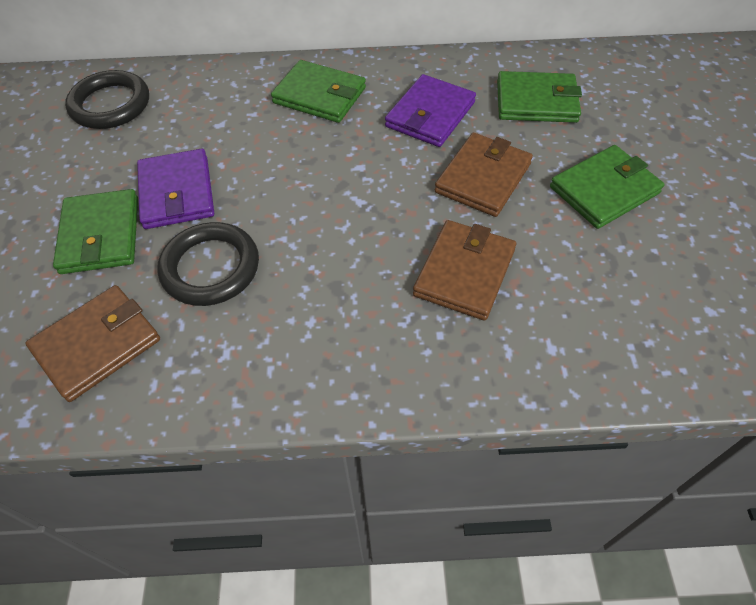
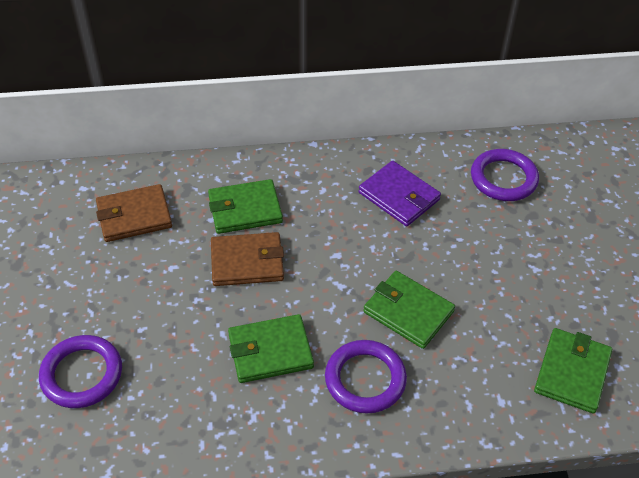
black ring: [65,70,149,129] [157,222,259,306] = 2 -> none = 0
brown wallet: [25,285,160,402] [413,220,516,321] [435,133,533,217] = 3 -> [96,184,172,242] [211,232,284,286] = 2
purple ring: none = 0 -> [39,335,122,408] [325,340,407,414] [471,149,539,201] = 3
purple wallet: [137,149,214,229] [385,74,476,147] = 2 -> [359,161,441,226] = 1

